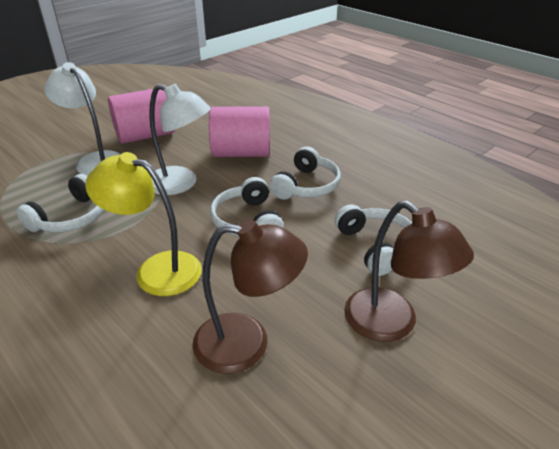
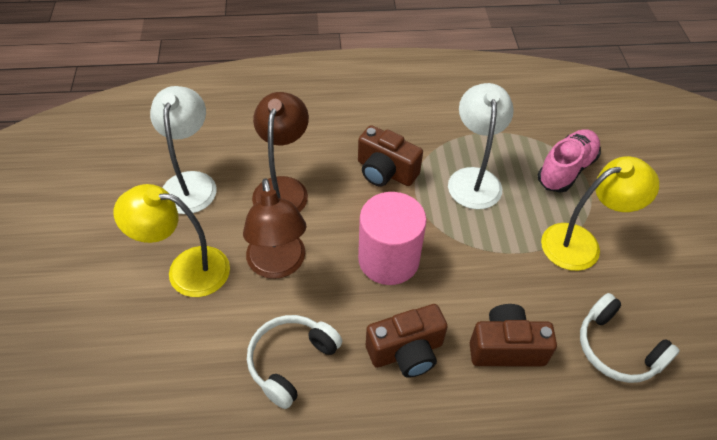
brown camera: none = 0 -> [358,125,423,187] [366,304,448,378] [470,304,557,366] = 3
pink cylinder: [108,89,175,144] [209,106,270,157] = 2 -> [358,192,427,285] = 1
pink shoe: none = 0 -> [538,129,601,193] = 1
white headphones: [17,174,104,233] [210,177,284,236] [269,147,341,200] [335,204,412,276] = 4 -> [247,315,342,409] [580,293,680,383] = 2
yellow lamp: [85,152,202,296] = 1 -> [114,184,230,297] [541,156,659,271] = 2

